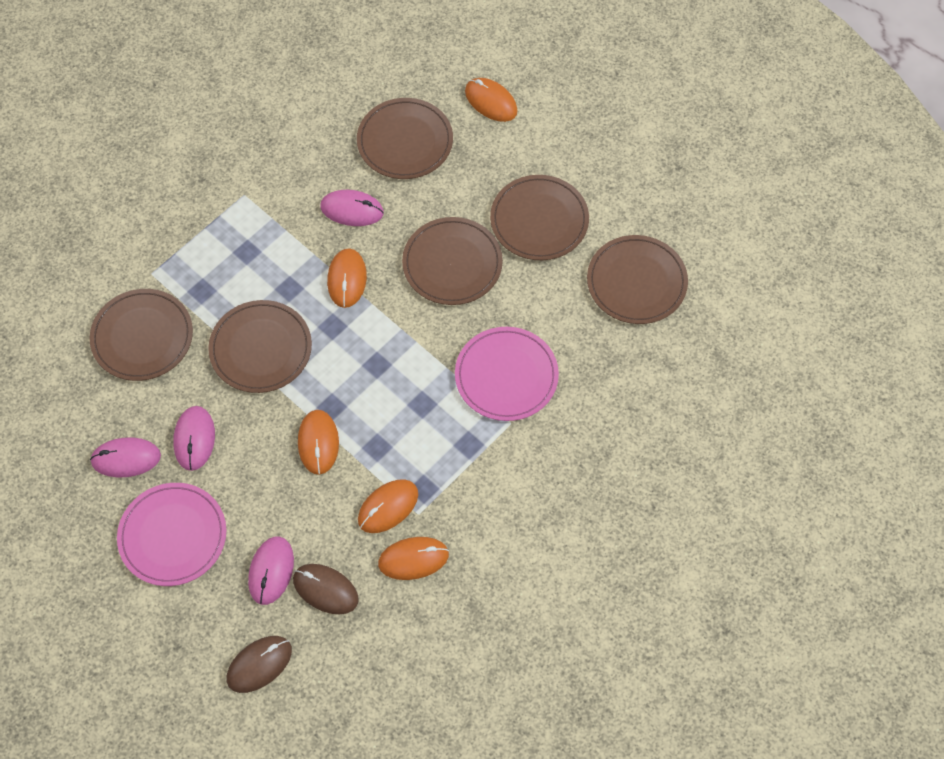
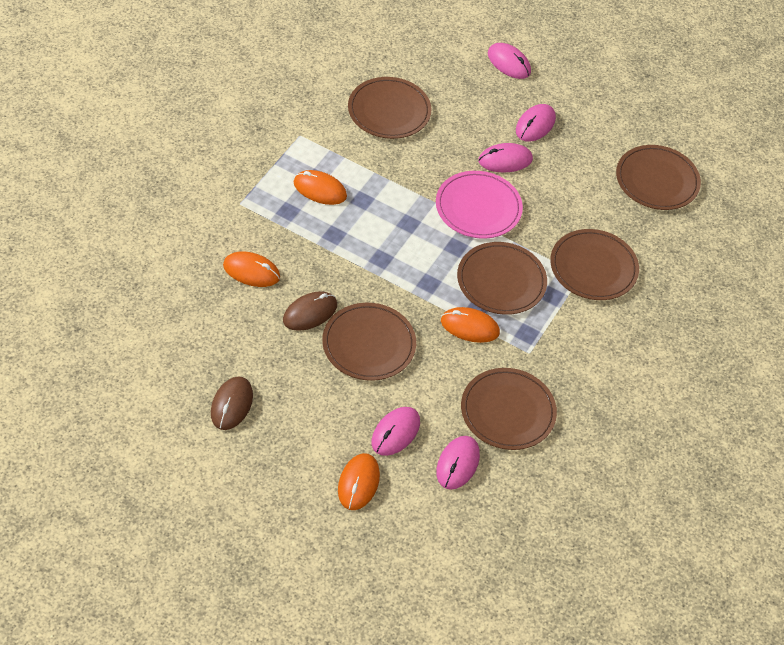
orange mouse: [298,410,339,475] [327,248,367,308] [358,479,418,533] [378,537,449,580] [465,78,518,122] = 5 -> [223,252,280,287] [293,170,347,205] [338,453,380,510] [441,307,500,343] = 4
pink mouse: [90,438,161,477] [173,406,215,471] [248,537,294,605] [320,190,384,226] = 4 -> [372,407,420,456] [436,436,480,490] [479,143,533,172] [488,43,531,79] [516,104,556,142] = 5
pink plate: [117,483,226,586] [455,327,559,421] = 2 -> [436,171,523,238] = 1

